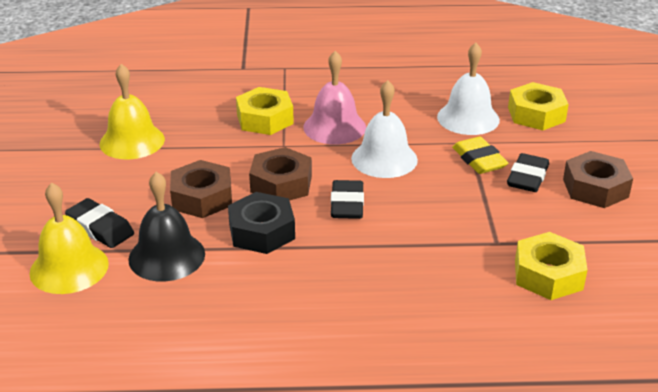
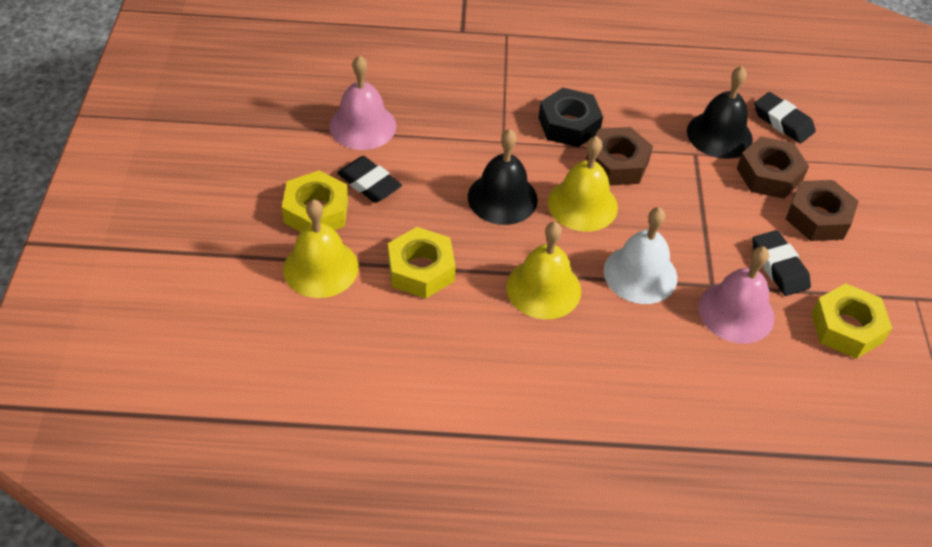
black bell: [129,172,205,282] = 1 -> [468,129,538,225] [687,66,753,159] = 2
pink bell: [303,51,366,145] = 1 -> [329,55,396,150] [698,246,774,344] = 2
white bell: [351,80,418,178] [437,43,500,135] = 2 -> [604,207,677,304] = 1
yellow bell: [29,183,109,294] [100,64,165,159] = 2 -> [283,199,359,298] [506,222,581,319] [548,136,618,232] = 3
yellow eraser: [452,137,508,174] = 1 -> none = 0

